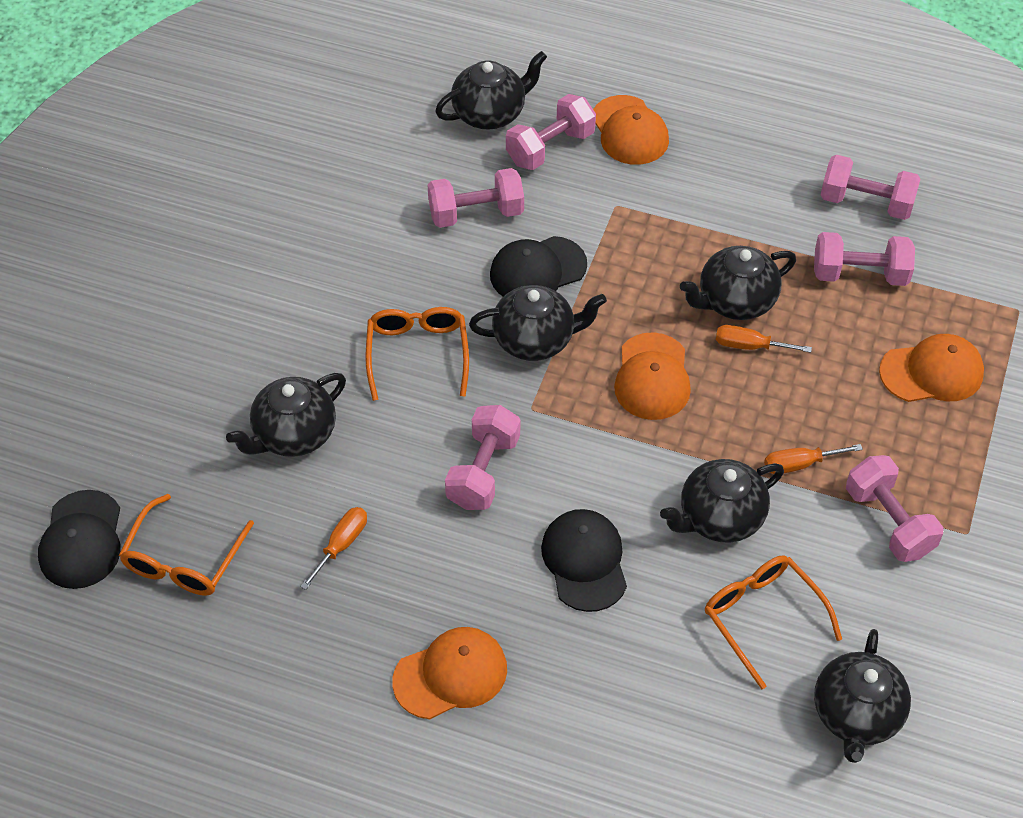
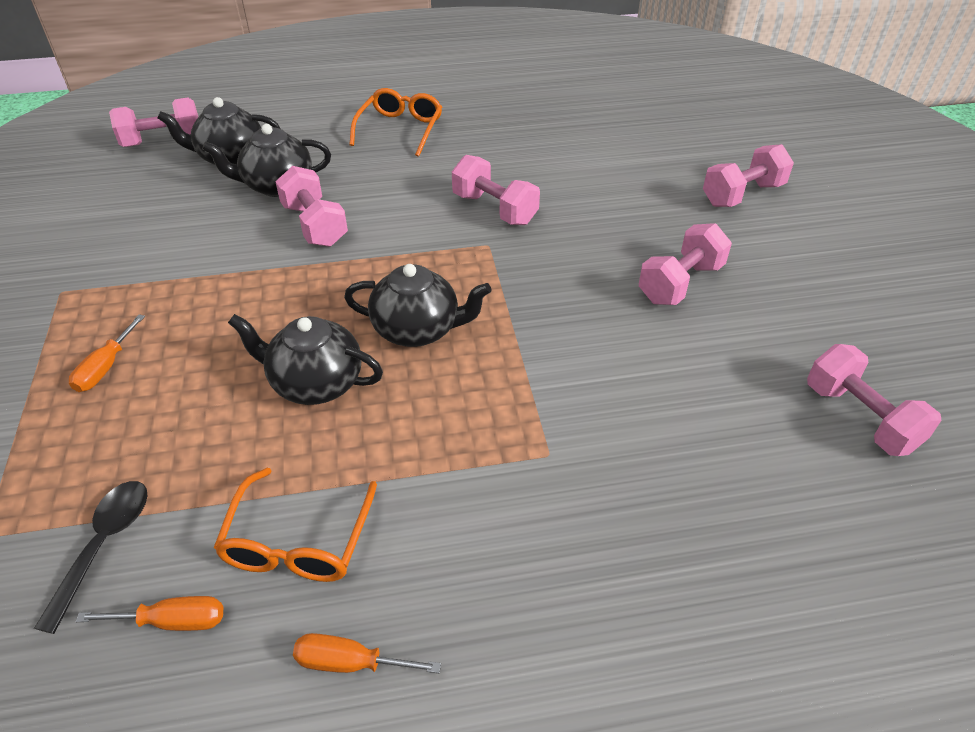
black cap: [38,490,121,589] [490,236,587,297] [541,509,627,612] = 3 -> none = 0
black spoon: none = 0 -> [34,481,147,634] = 1
black teapot: [226,373,346,457] [435,51,547,130] [469,285,607,361] [660,459,784,543] [680,246,796,320] [814,629,911,763] = 6 -> [157,97,281,165] [202,124,331,197] [228,314,383,405] [344,264,491,347] = 4
orange cap: [392,627,507,719] [593,95,669,165] [614,332,691,420] [879,334,984,402] = 4 -> none = 0
orange glasses: [119,494,254,596] [366,307,469,401] [705,556,842,689] = 3 -> [214,468,377,582] [349,88,442,157] = 2

